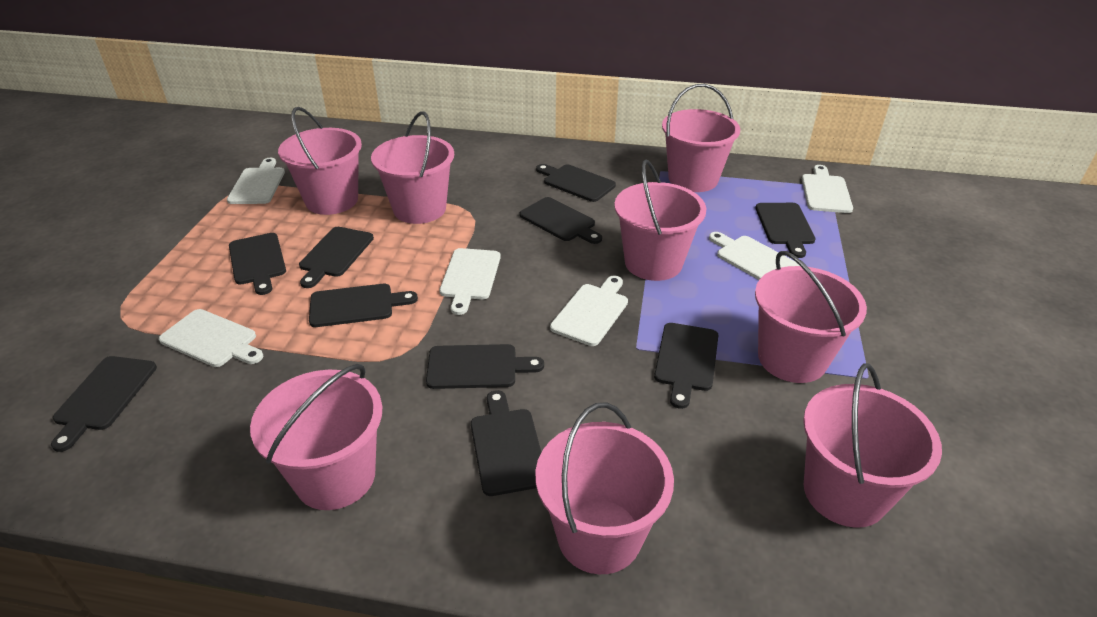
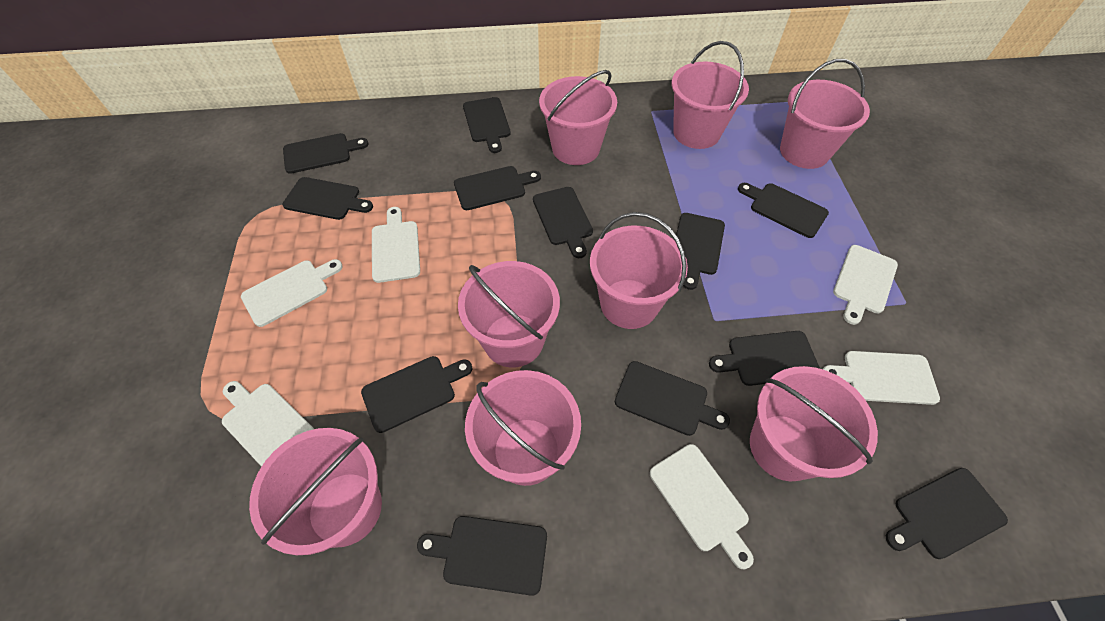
black cutting board: [51,356,157,452] [229,233,286,295] [299,227,374,288] [309,284,418,327] [426,344,544,389] [471,390,541,496] [520,197,602,244] [536,164,616,202] [654,323,718,409] [755,203,815,258] = 10 -> [283,133,369,174] [283,177,373,220] [361,356,473,433] [417,516,547,596] [454,166,541,210] [463,97,511,153] [533,187,593,258] [615,361,730,436] [676,213,725,290] [709,331,820,386] [738,183,829,238] [886,468,1008,559] = 12

